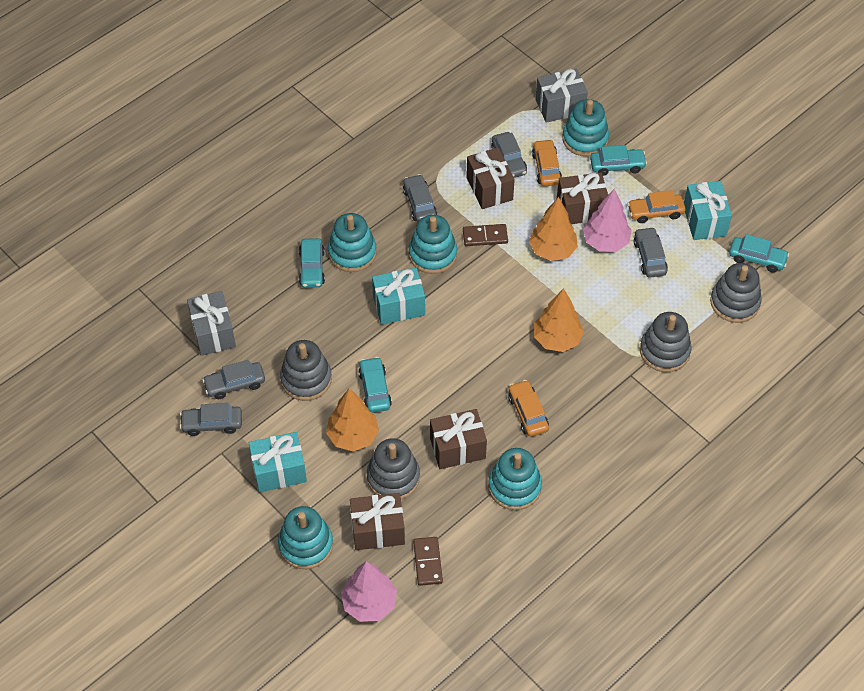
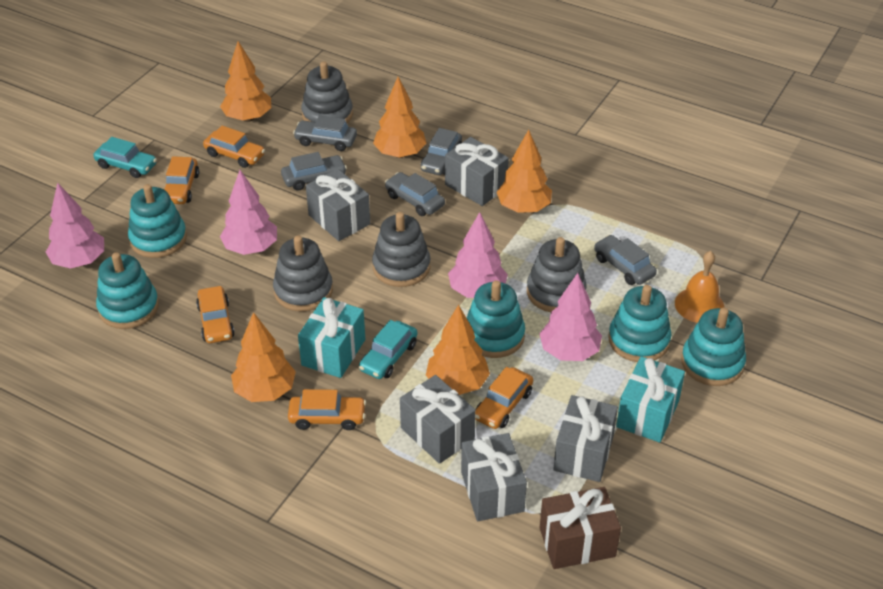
brown domino: [413,537,443,586] [463,224,508,246] = 2 -> none = 0
brown gift: [350,493,405,550] [430,409,487,469] [466,148,515,209] [557,172,608,224] = 4 -> [540,487,621,569] = 1
grey gift: [187,291,236,356] [535,69,588,123] = 2 -> [306,169,370,241] [400,375,476,464] [445,137,509,206] [461,433,527,521] [553,395,618,482] = 5
orange bell: none = 0 -> [675,251,725,323] = 1
orange car: [508,380,549,437] [532,139,562,186] [627,190,686,223] = 3 -> [164,156,199,204] [196,286,235,343] [203,126,265,168] [288,389,366,430] [475,367,533,429] = 5
orange tree: [326,388,379,451] [529,197,578,261] [534,288,584,352] = 3 -> [220,41,272,122] [231,312,296,402] [373,77,426,158] [426,305,490,395] [497,130,552,213] = 5
pink tree: [341,561,397,622] [583,189,632,252] = 2 -> [46,183,104,269] [220,170,277,255] [448,212,508,298] [539,273,602,361] = 4
turquoise car: [299,238,325,288] [358,357,392,413] [590,145,647,176] [729,234,789,273] = 4 -> [93,137,157,178] [359,320,418,379] = 2
turquoise gift: [249,432,307,492] [372,268,425,325] [684,181,732,240] = 3 -> [298,297,365,378] [616,356,685,443] = 2

